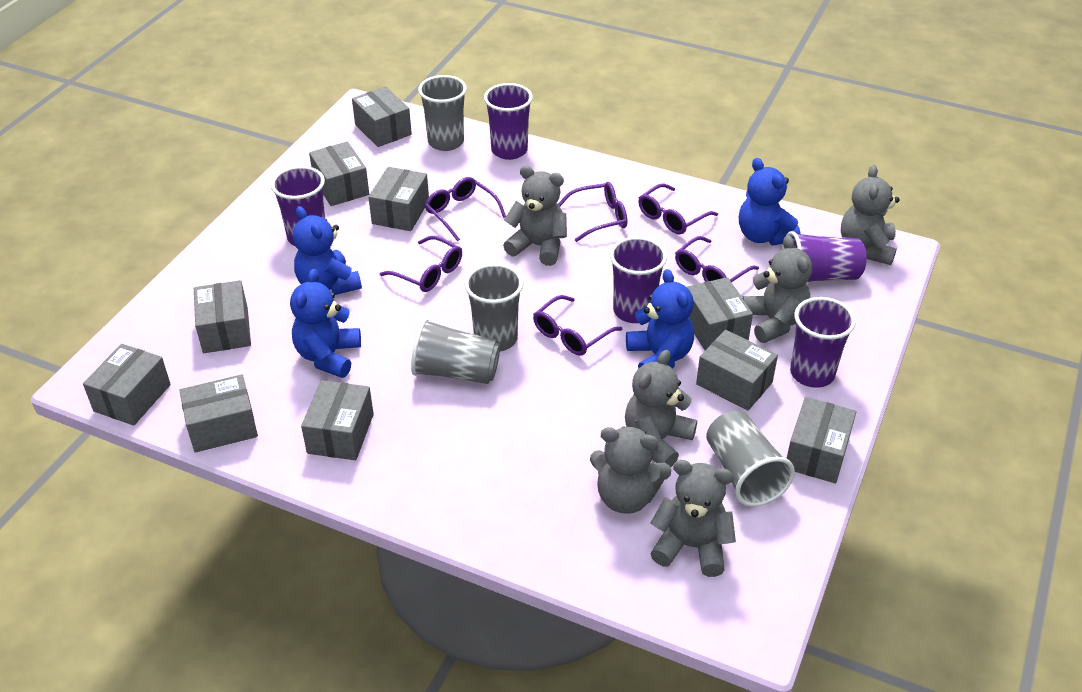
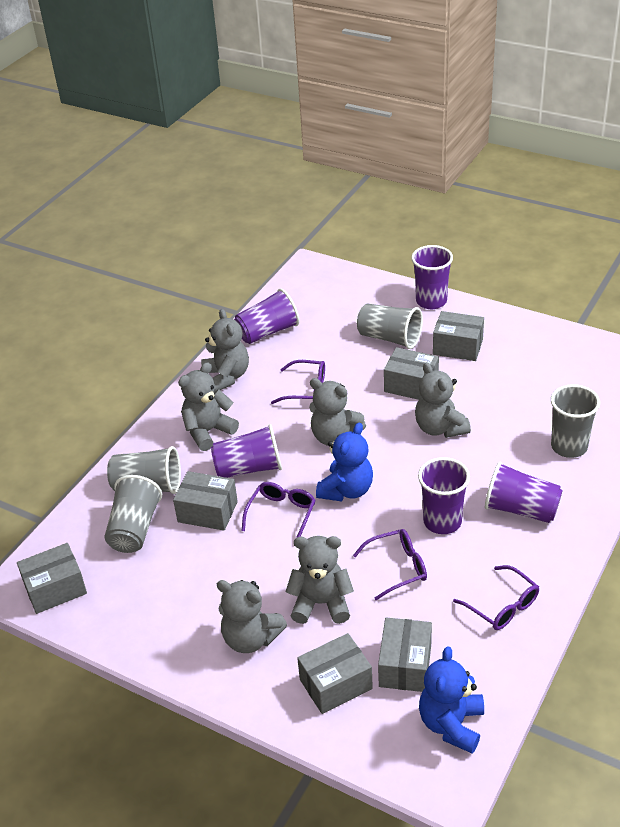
blue teddy bear: [290,269,361,378] [293,206,362,295] [626,269,694,369] [739,158,801,246] = 4 -> [316,423,373,502] [419,646,484,753] = 2
grey box: [83,344,171,426] [179,374,258,453] [194,280,251,353] [301,380,374,460] [309,142,369,206] [352,87,412,147] [368,167,429,231] [687,277,753,350] [696,330,778,411] [786,397,856,483] = 10 -> [17,543,87,614] [173,471,238,531] [297,633,373,714] [378,617,432,692] [384,347,439,400] [433,311,484,361] = 6
purple glasses: [380,236,462,292] [425,177,506,241] [533,295,622,356] [558,182,627,242] [638,184,718,235] [675,236,759,282] = 6 -> [242,482,316,538] [271,360,325,404] [353,529,427,600] [453,565,539,630] = 4

